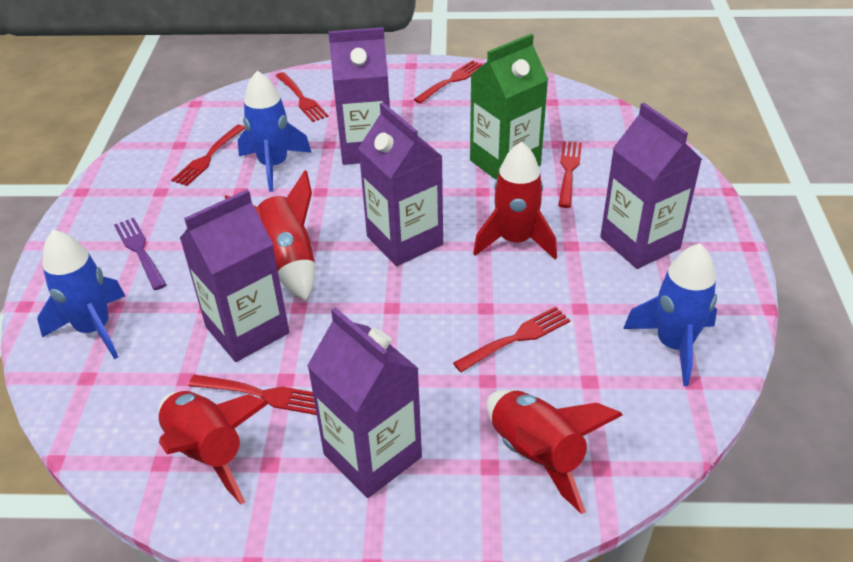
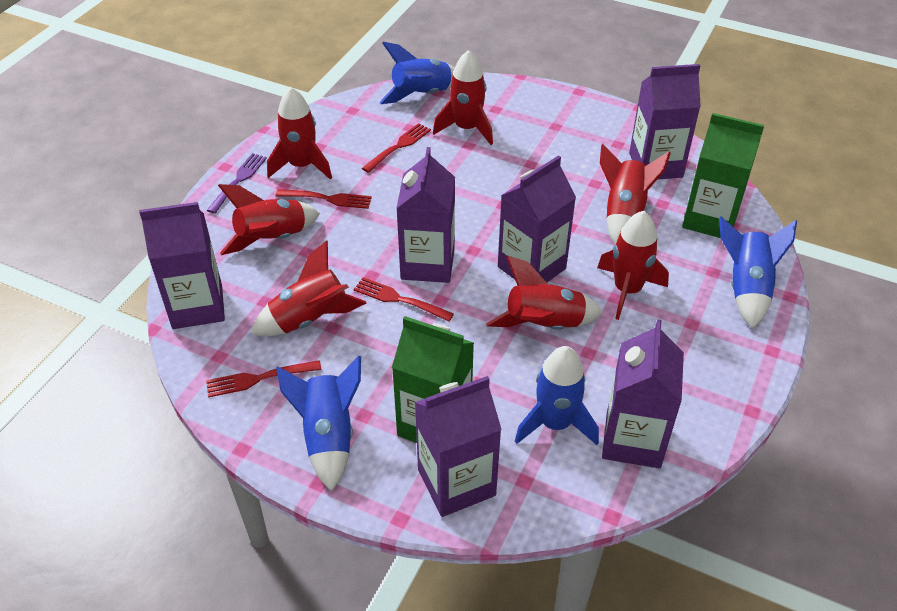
blue rocket: [37,230,125,359] [238,71,312,192] [623,243,717,386] = 3 -> [276,356,361,491] [379,42,455,104] [515,346,599,445] [719,217,797,329] = 4
green carton: [470,34,549,180] = 1 -> [392,316,474,443] [682,113,764,238] = 2
purple carton: [180,190,289,362] [307,307,422,498] [328,27,390,165] [358,102,443,266] [600,103,702,269] = 5 -> [139,202,225,329] [396,147,455,283] [415,376,502,517] [498,155,576,282] [602,319,684,468] [629,64,701,180] = 6
red fork: [171,125,245,186] [189,375,317,415] [276,72,329,122] [413,60,481,104] [453,307,570,372] [558,141,582,208] = 6 -> [206,360,322,398] [275,189,372,209] [354,277,454,322] [362,123,431,173] = 4
red rocket: [158,391,269,504] [225,170,315,301] [473,142,557,259] [487,390,623,514] = 4 -> [218,184,320,255] [251,240,367,337] [267,87,332,180] [433,50,493,145] [486,256,603,329] [597,211,669,320] [600,144,671,245] = 7

